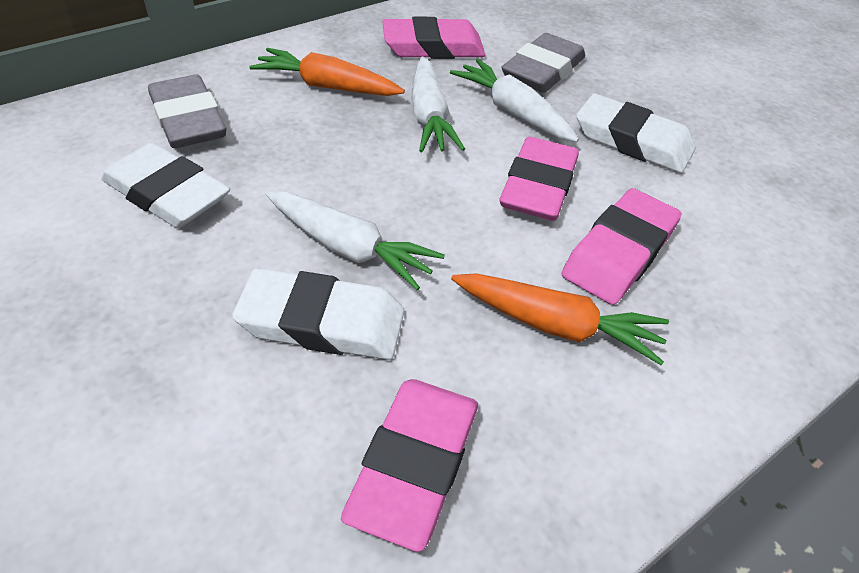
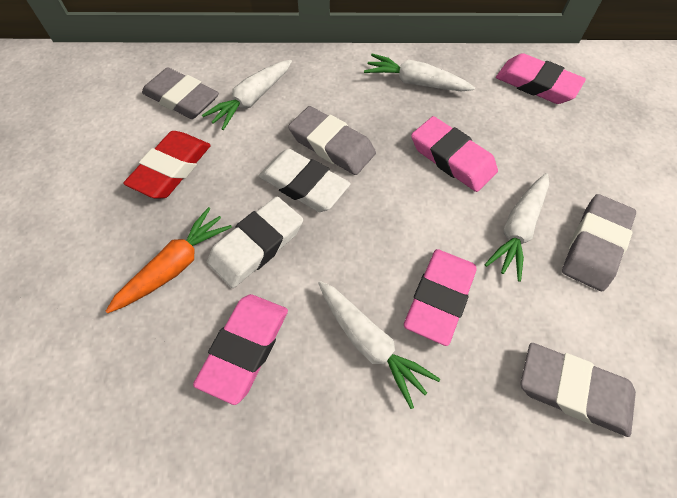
grey eraser: [148,74,226,148] [502,33,585,93] = 2 -> [142,67,219,119] [288,106,376,175] [520,343,636,437] [562,194,636,291] = 4
orange carrot: [249,48,405,96] [451,273,669,365] = 2 -> [106,207,232,313] = 1
red eraser: none = 0 -> [123,131,211,198] = 1
white carrot: [265,191,445,290] [411,57,465,152] [450,59,579,142] = 3 -> [202,60,292,130] [318,281,440,409] [364,54,475,92] [484,173,549,282] = 4
white eraser: [101,143,230,228] [232,268,405,360] [576,94,696,173] = 3 -> [207,197,303,288] [259,149,351,212] = 2

